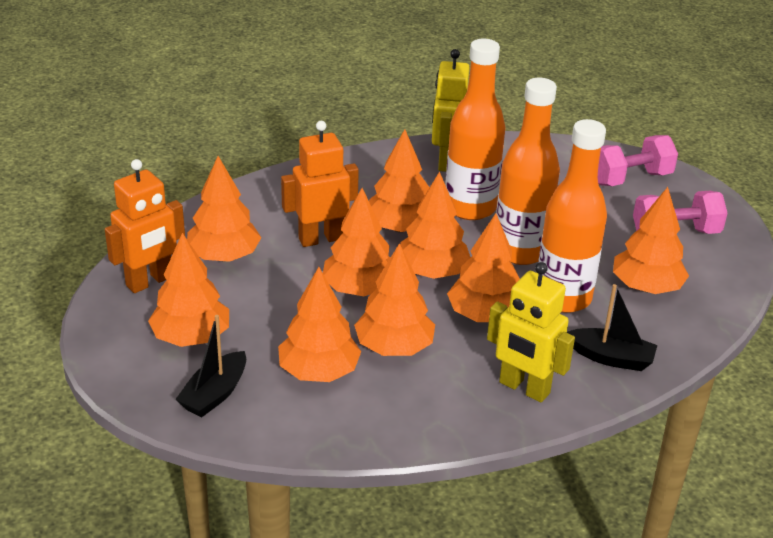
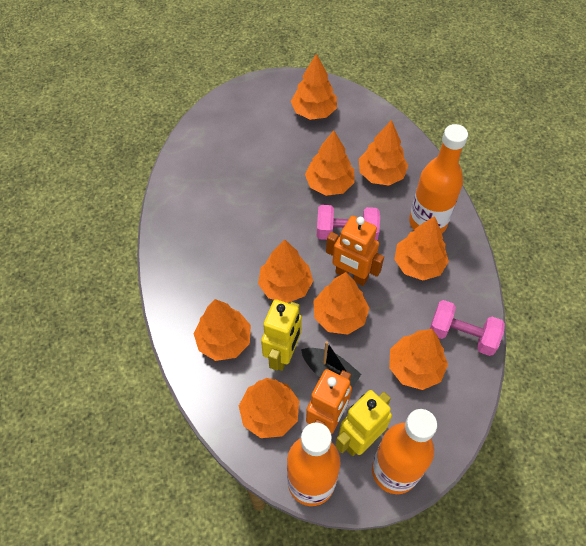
black boat: [175,315,246,417] [567,284,657,371] = 2 -> [301,341,361,389] = 1

